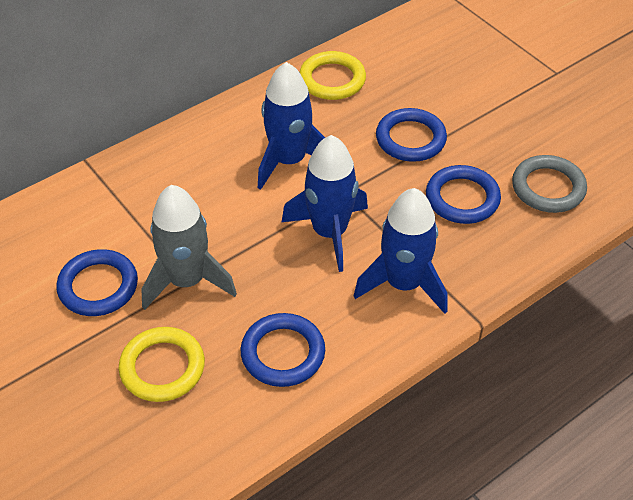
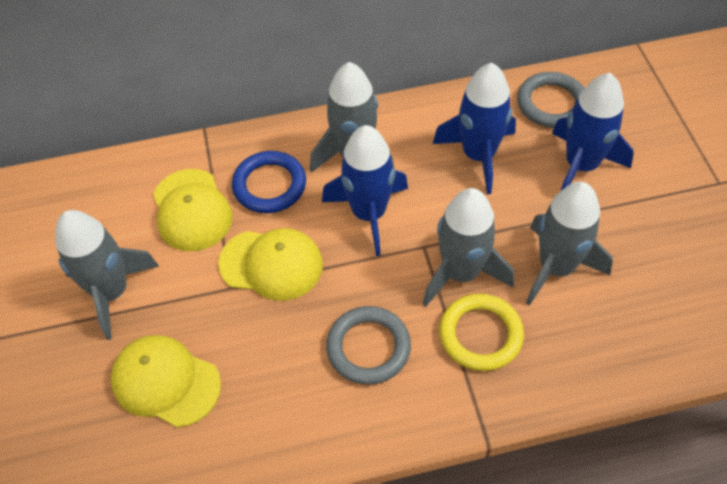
blue ring: [56,249,138,316] [241,313,325,387] [376,108,447,162] [426,165,501,224] = 4 -> [232,151,306,213] = 1
grey ring: [512,155,587,213] = 1 -> [326,306,411,385] [517,72,585,128] = 2
grey rocket: [141,185,237,310] = 1 -> [55,210,159,340] [310,62,394,173] [423,188,514,307] [526,182,613,305] = 4
yellow cap: none = 0 -> [111,335,221,428] [153,169,233,251] [218,228,323,301] = 3
yellow ring: [119,327,205,402] [299,51,366,100] = 2 -> [439,293,524,371] = 1

